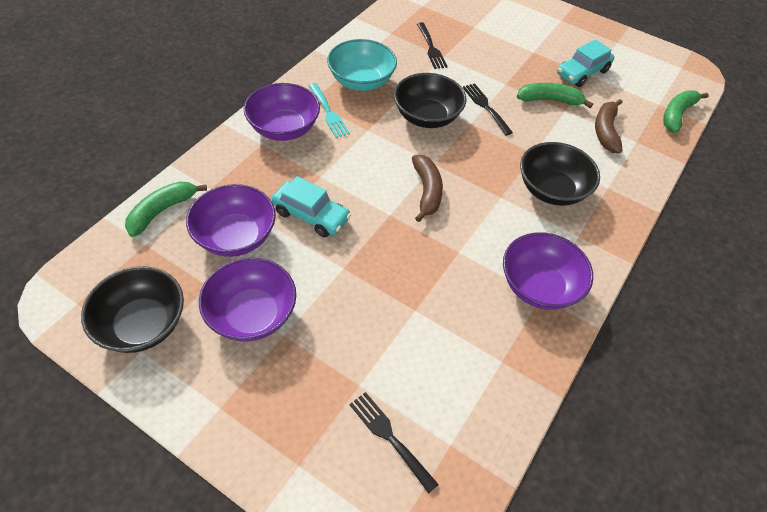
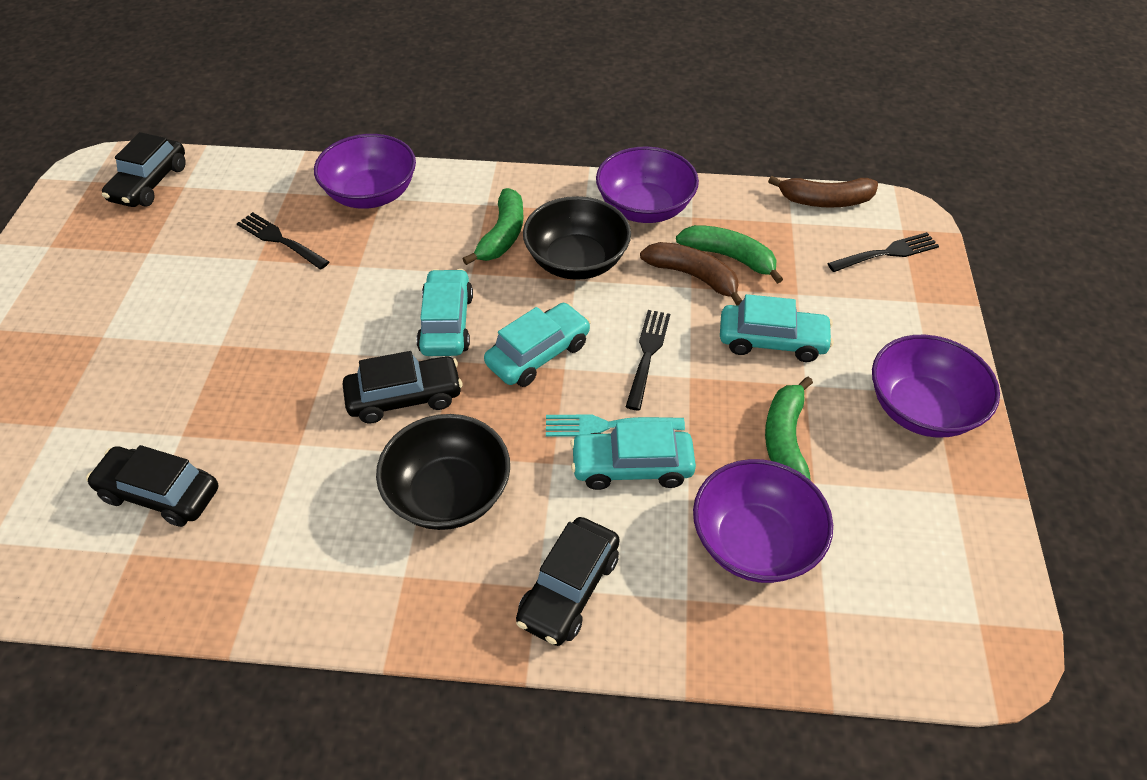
black bowl: [81,266,184,353] [394,73,466,128] [520,142,600,206] = 3 -> [376,414,510,530] [523,196,631,280] = 2
black car: none = 0 -> [86,445,218,527] [102,132,186,207] [343,351,462,424] [516,517,620,646] = 4
turquoise bowl: [327,39,397,91] = 1 -> none = 0
turquoise car: [272,176,351,237] [557,39,614,87] = 2 -> [416,269,473,356] [484,303,591,387] [570,421,696,490] [720,294,833,362] = 4

